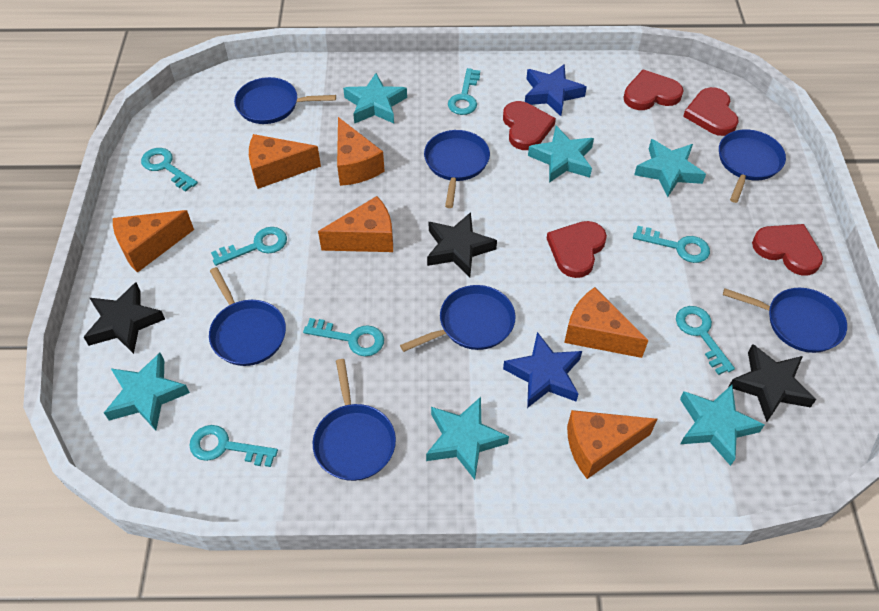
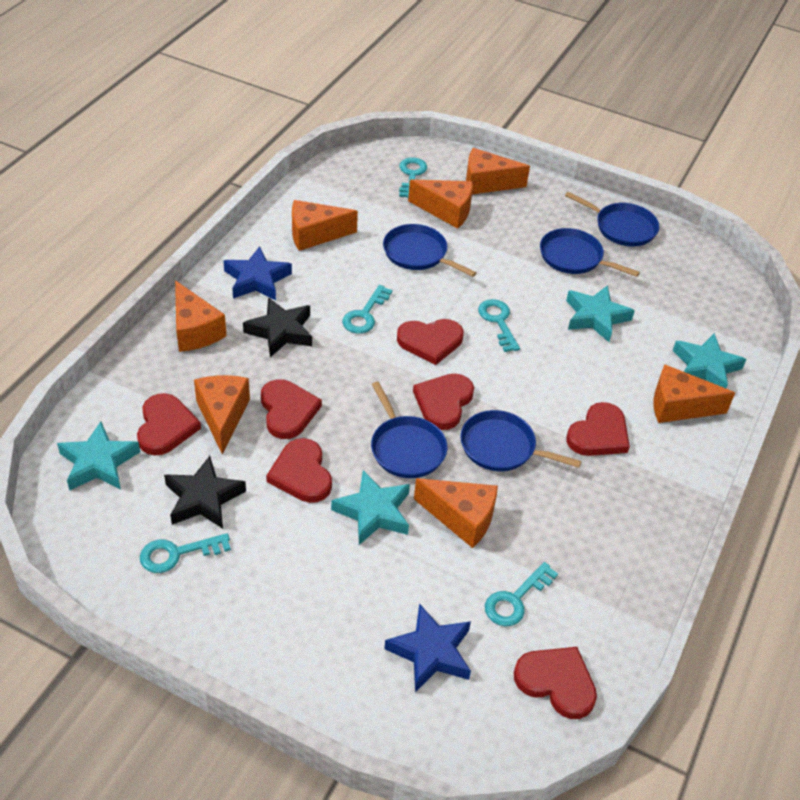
black star: [84,283,165,354] [427,212,497,277] [728,344,816,422] = 3 -> [164,456,246,529] [243,297,312,357] = 2
blue pan: [209,267,286,366] [234,77,336,124] [313,359,396,481] [400,285,516,352] [424,130,490,208] [719,129,786,203] [723,288,847,353] = 7 -> [371,382,447,478] [383,224,476,277] [460,410,582,471] [540,228,640,277] [565,192,659,246] = 5
orange cheese: [113,210,194,273] [249,134,321,189] [318,196,393,252] [337,117,385,186] [564,287,649,358] [567,410,657,479] = 6 -> [175,280,227,352] [194,375,250,455] [292,200,358,251] [408,179,473,229] [414,478,498,548] [466,148,530,194] [653,365,735,423] = 7
red heart: [503,101,556,150] [546,221,607,278] [623,69,684,110] [683,87,739,136] [752,224,823,276] = 5 -> [137,393,201,456] [261,379,322,439] [266,438,332,503] [397,319,464,365] [413,374,474,430] [514,647,597,719] [567,402,630,456] = 7
turquoise key: [141,148,198,192] [189,425,278,467] [211,227,287,266] [303,318,384,356] [448,68,480,115] [633,226,710,263] [676,306,735,375] = 7 -> [140,533,231,573] [342,285,392,334] [399,158,427,198] [478,299,520,352] [485,562,558,626] = 5
turquoise star: [104,353,190,431] [343,73,407,124] [426,397,509,480] [528,126,594,183] [634,139,706,197] [680,385,765,466] = 6 -> [57,422,140,490] [331,470,410,545] [566,285,635,342] [673,333,746,388] = 4

